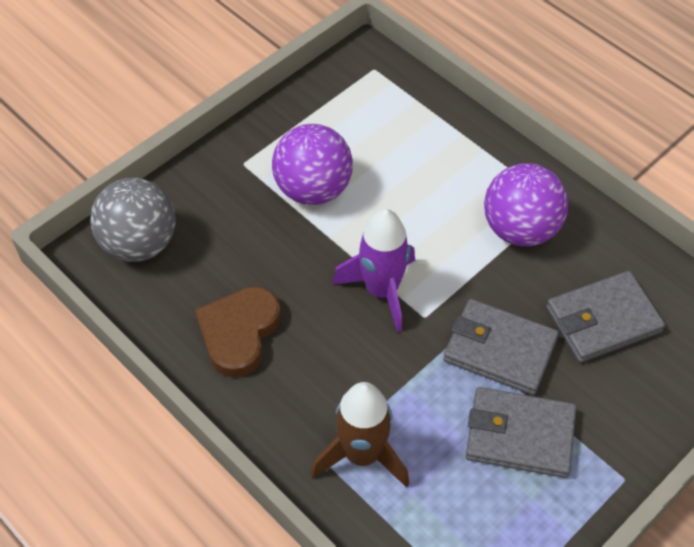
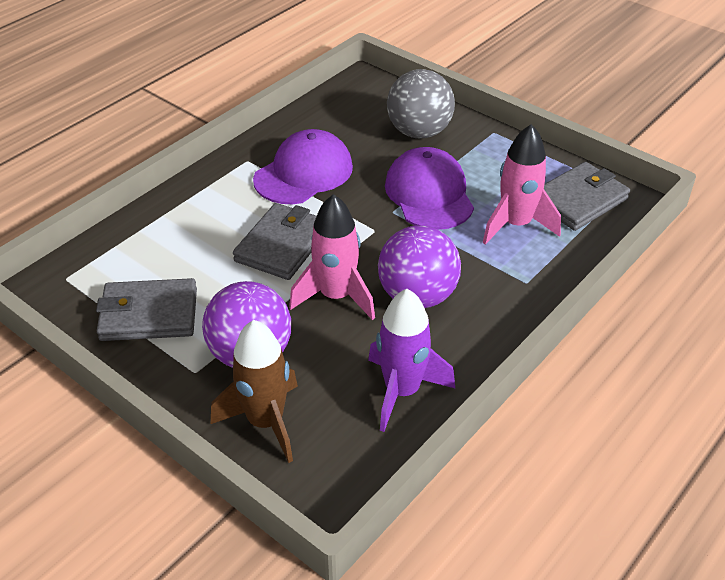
brown heart: [195,286,281,378] = 1 -> none = 0
pink rocket: none = 0 -> [289,194,375,320] [482,124,561,245] = 2
purple cap: none = 0 -> [253,129,353,204] [385,147,474,230] = 2

